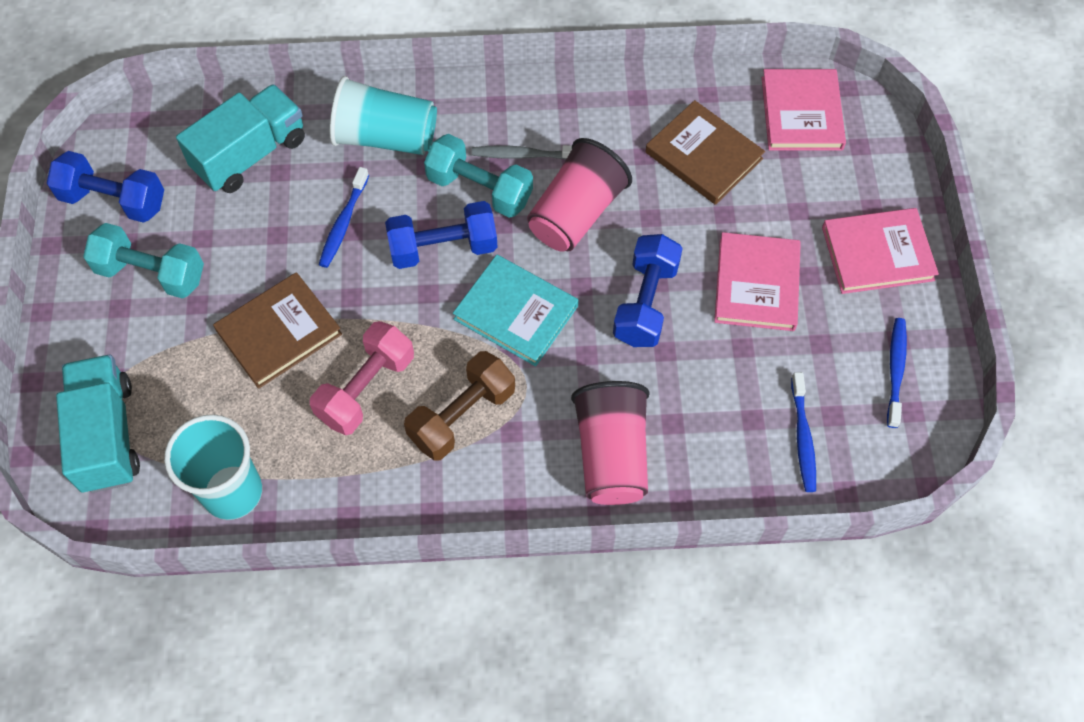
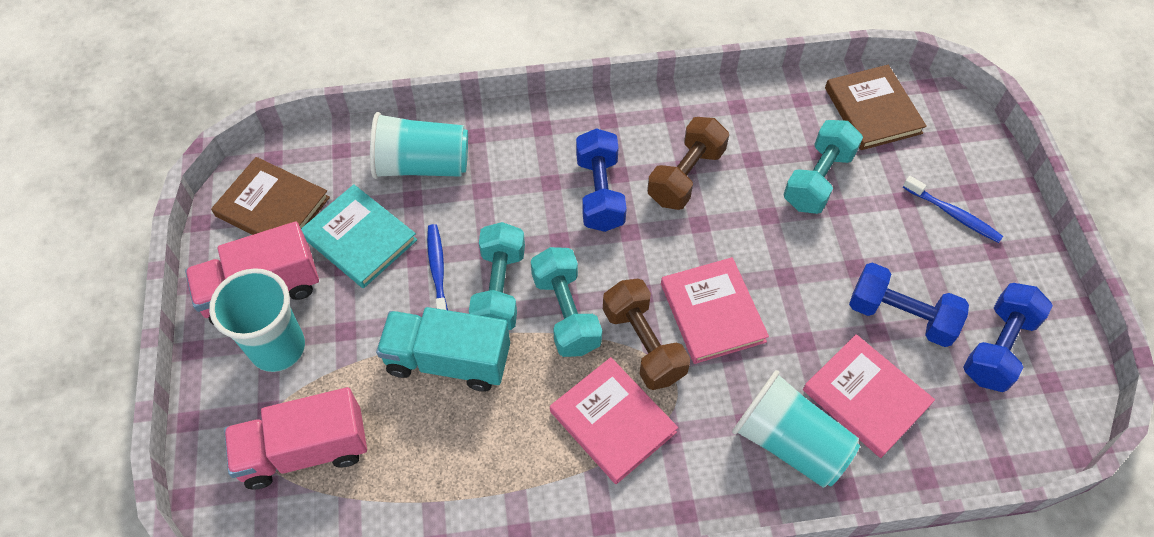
blue toothbrush: [319,167,369,268] [791,372,816,492] [887,318,907,428] = 3 -> [427,224,448,310] [903,176,1003,243] = 2
brown dumbbell: [404,351,515,461] = 1 -> [603,278,690,390] [647,117,729,210] = 2
grey toothbrush: [472,145,572,160] = 1 -> none = 0
pink cup: [527,138,632,252] [571,381,650,505] = 2 -> none = 0
pink dumbbell: [310,321,414,435] = 1 -> none = 0
pink truck: none = 0 -> [185,222,319,325] [224,387,367,489] = 2
turquoise cup: [164,414,262,520] [330,76,437,155] = 2 -> [209,268,305,372] [370,112,468,179] [732,370,860,488] = 3
turquoise dumbbell: [83,223,204,299] [424,134,533,218] = 2 -> [469,222,525,330] [531,247,602,357] [783,120,863,214] = 3
turquoise truck: [56,355,140,493] [176,84,305,193] = 2 -> [376,307,510,392] = 1

